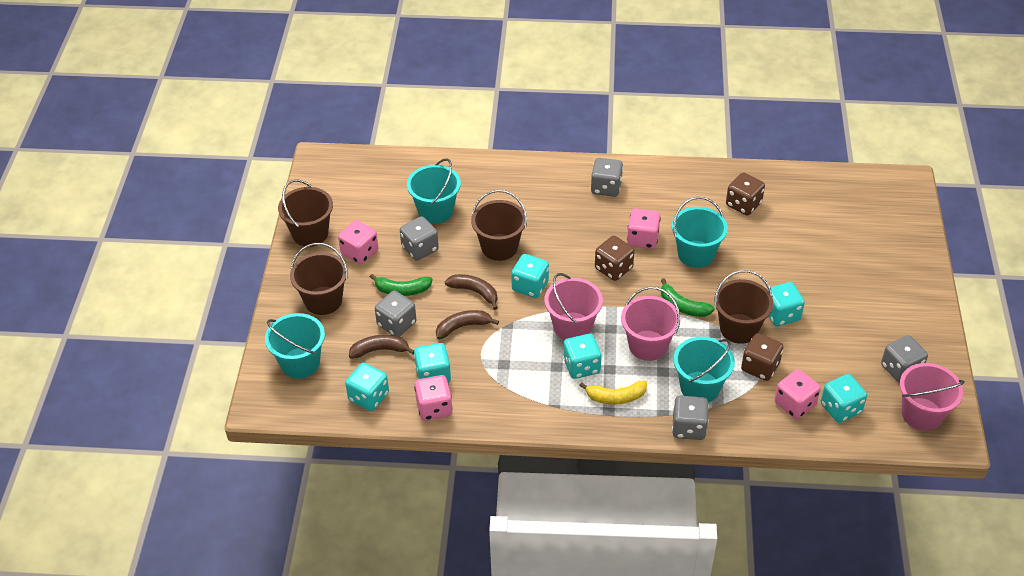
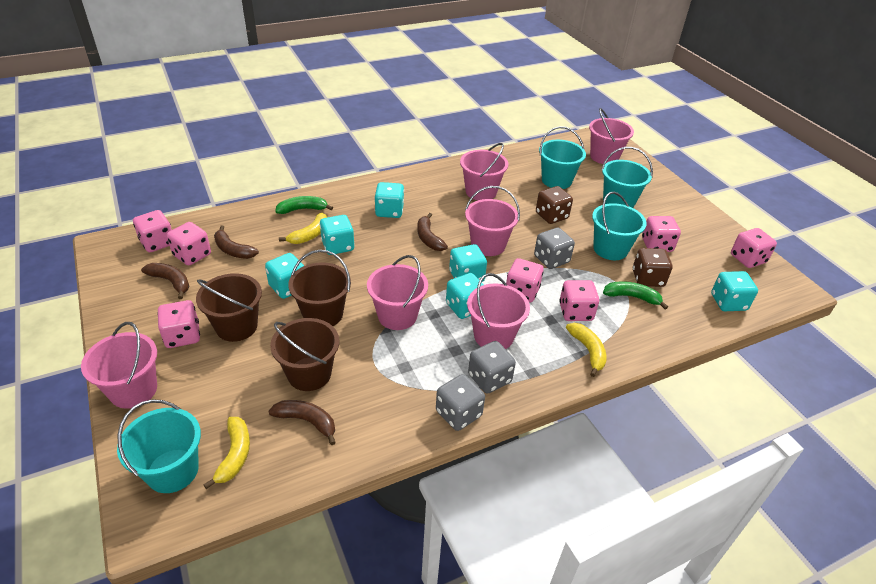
brown banana: [349,335,414,359] [436,310,499,339] [445,274,498,310] = 3 -> [141,263,189,299] [214,225,259,259] [269,400,336,445] [417,213,448,251] = 4
brown bucket: [278,179,333,247] [290,243,348,315] [471,190,527,261] [714,270,774,344] = 4 -> [196,273,262,342] [270,318,339,391] [288,250,351,326] = 3
brown dice: [595,236,634,281] [726,173,765,216] [741,333,784,381] = 3 -> [536,186,573,224] [633,248,672,287] = 2
grey dice: [375,291,416,337] [400,216,439,261] [591,158,623,197] [672,396,709,440] [881,335,928,383] = 5 -> [436,374,485,431] [468,341,516,394] [534,227,575,269] = 3
pink bucket: [544,273,603,340] [621,287,681,361] [900,363,965,431] = 3 -> [81,322,157,409] [367,255,428,330] [460,143,508,200] [465,186,520,256] [467,273,530,349] [589,108,634,164] = 6
pink dice: [338,220,378,264] [414,375,453,421] [627,208,661,249] [774,369,821,419] = 4 -> [133,210,172,252] [157,300,200,348] [167,222,211,265] [506,258,544,303] [559,280,599,321] [642,216,681,252] [731,228,777,268] = 7
yellow banana: [579,381,647,405] = 1 -> [203,417,250,489] [279,213,327,244] [566,323,607,377] = 3

